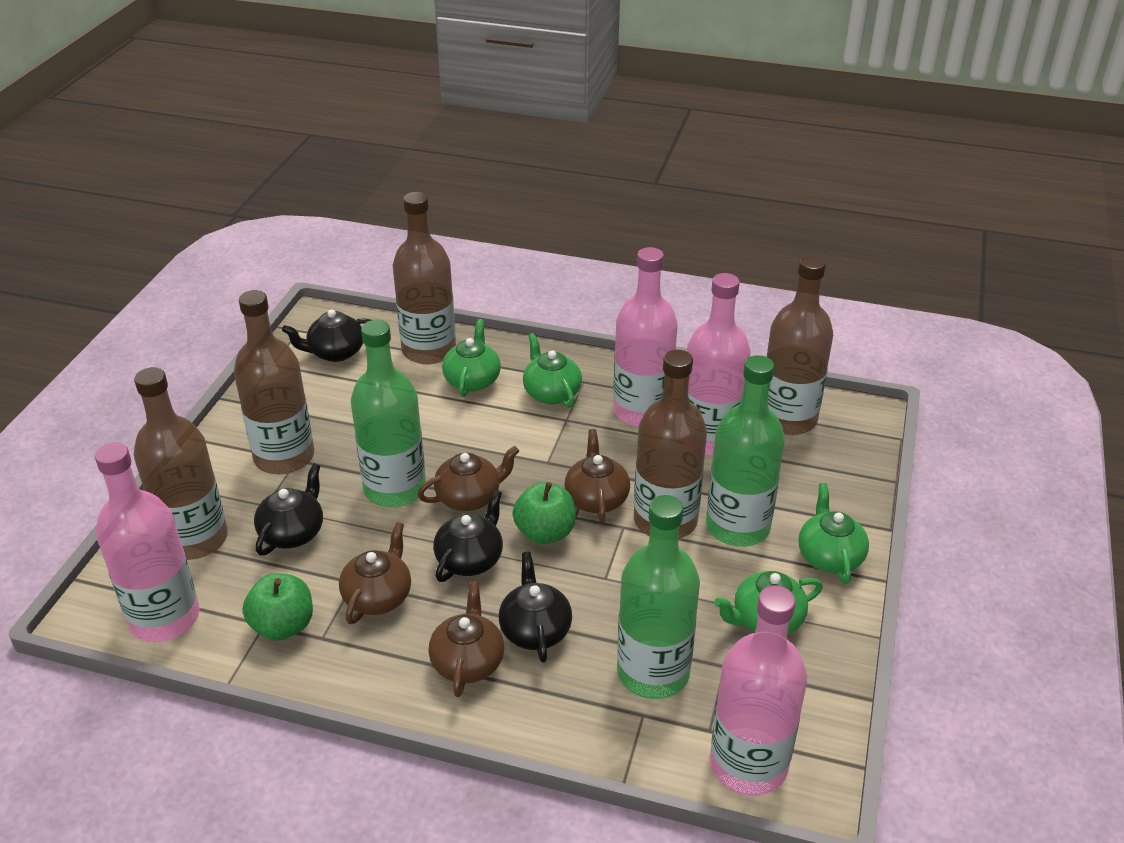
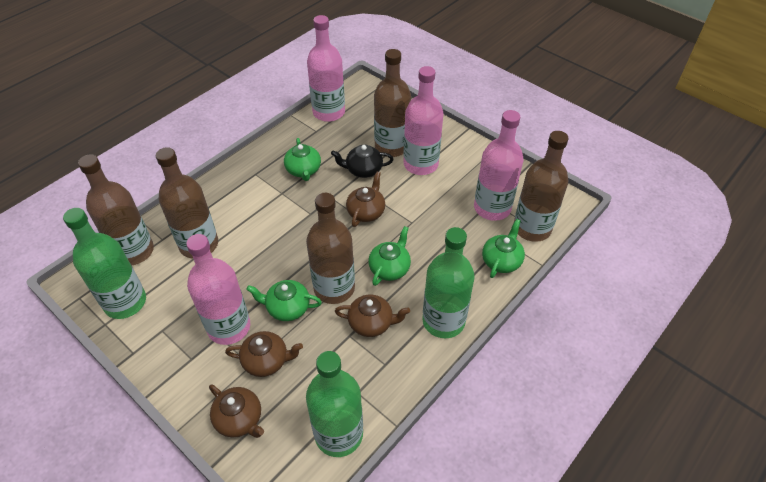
black teapot: [254,463,323,556] [282,309,371,362] [433,490,503,582] [499,551,572,662] = 4 -> [331,144,394,178] = 1
green apple: [243,573,313,641] [512,482,576,544] = 2 -> none = 0

